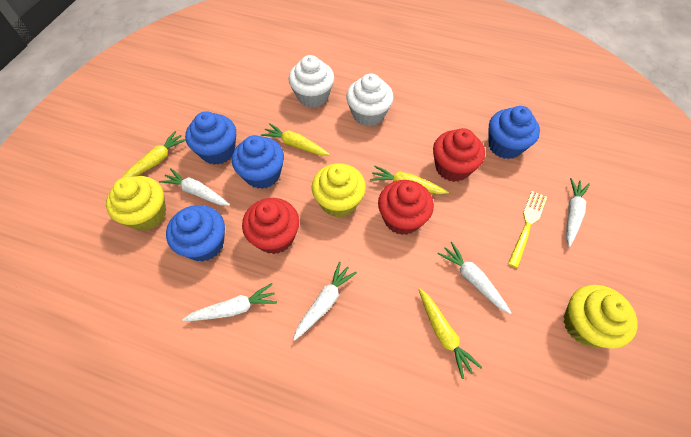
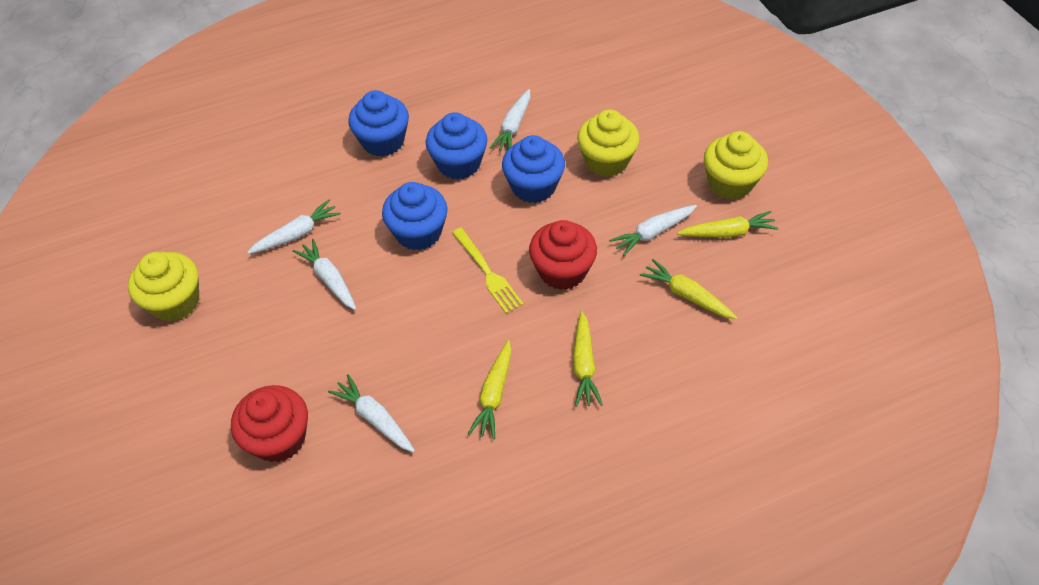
red cupcake: [242,198,299,254] [378,180,434,235] [433,128,485,182] = 3 -> [231,385,308,462] [529,220,597,290] = 2
white cupcake: [288,55,334,108] [346,73,394,126] = 2 -> none = 0

